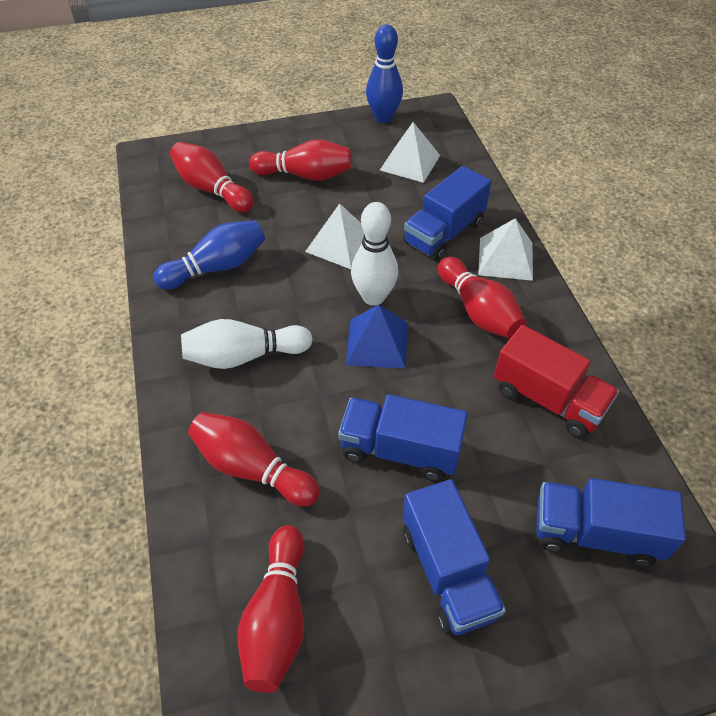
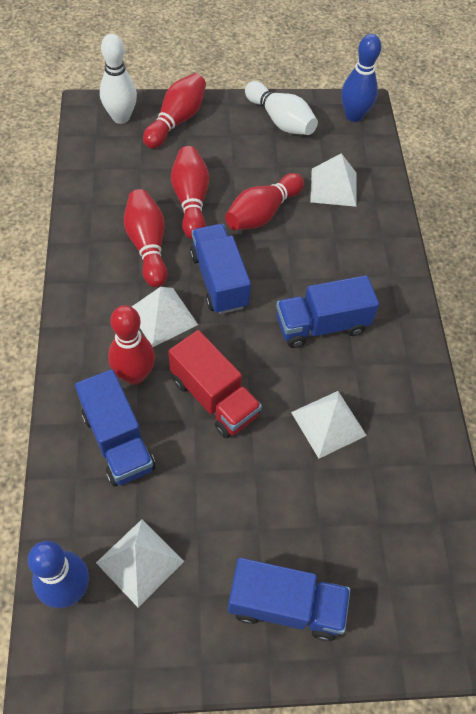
blue pyramid: [346,305,408,369] = 1 -> none = 0
white pyramid: [305,203,364,269] [380,122,440,183] [478,218,533,281] = 3 -> [96,519,184,608] [132,287,198,347] [291,391,367,458] [310,153,357,207] = 4

